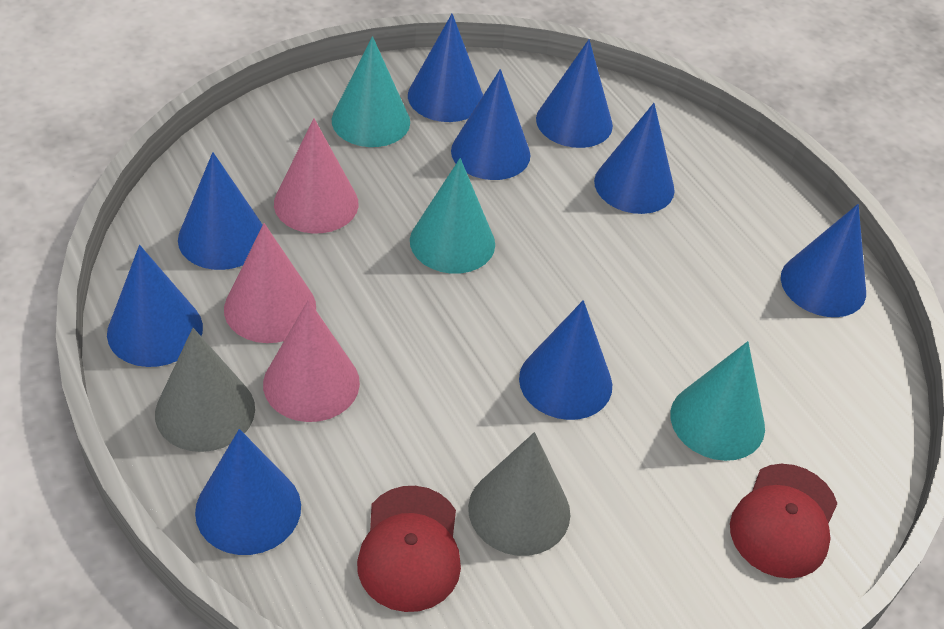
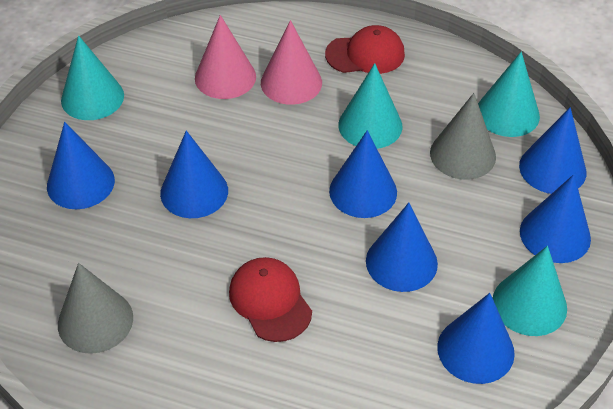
blue cone: [107,245,203,367] [178,152,263,270] [195,429,301,555] [408,14,483,122] [451,69,530,180] [519,300,612,420] [536,39,613,148] [594,103,675,214] [781,204,866,317] = 9 -> [47,122,115,209] [160,130,228,218] [329,130,397,218] [366,203,438,292] [437,293,515,384] [519,107,586,194] [520,174,591,263] = 7
pink cone: [224,223,316,343] [263,300,360,422] [274,118,359,233] = 3 -> [195,15,256,99] [261,20,322,105] = 2
turquoise cone: [332,36,410,147] [410,158,495,274] [670,341,765,461] = 3 -> [61,35,124,120] [338,63,403,149] [478,51,540,137] [493,246,567,336] = 4

